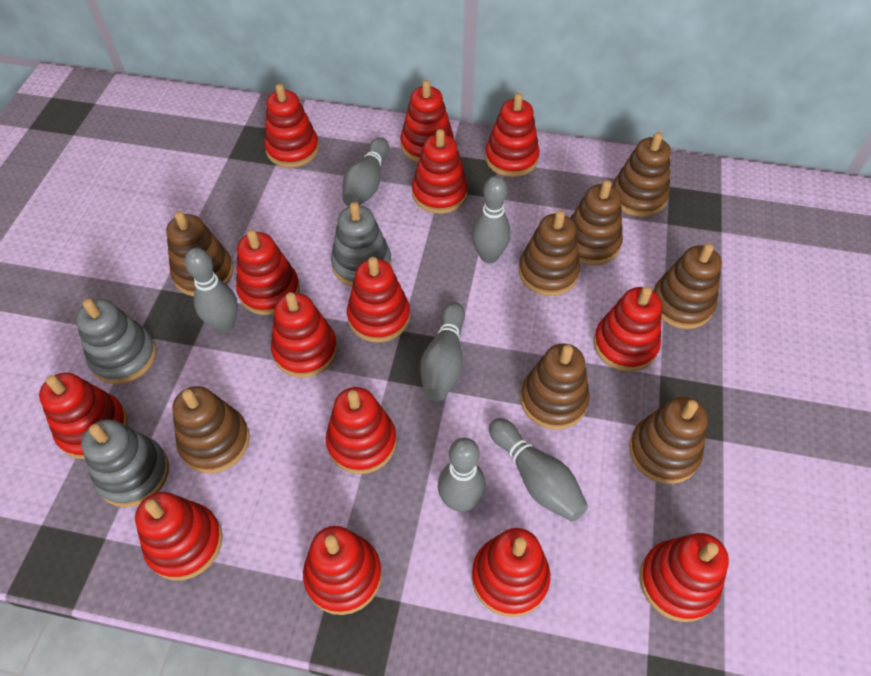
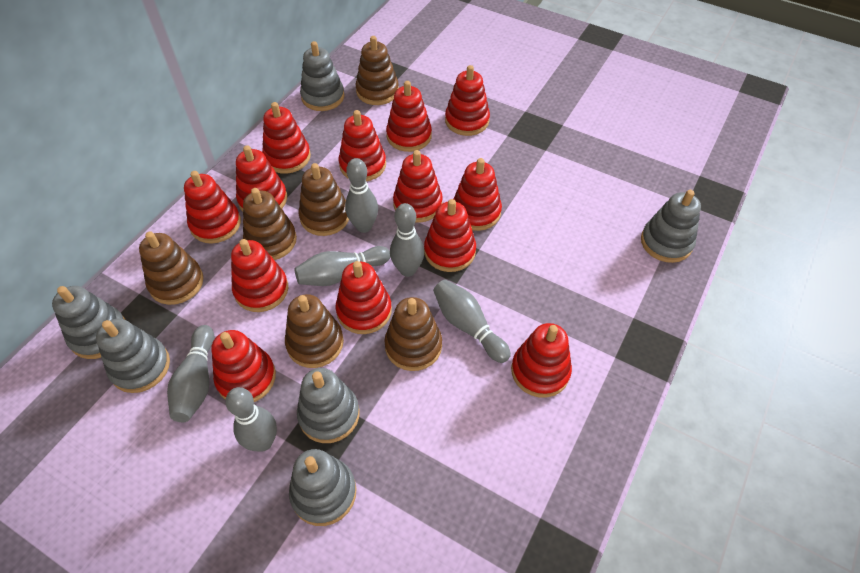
brown stacking toy: [166,211,234,296] [172,386,250,473] [519,210,580,296] [520,343,589,430] [571,180,623,265] [612,132,671,217] [629,397,708,484] [653,243,722,329] = 8 -> [139,232,203,305] [243,188,297,260] [285,294,344,368] [299,163,349,236] [356,36,399,105] [384,297,442,371] = 6
grey stacking toy: [76,299,156,384] [81,420,169,507] [331,202,392,286] = 3 -> [52,286,126,359] [96,319,170,393] [289,449,357,526] [297,368,360,443] [300,41,344,111] [641,190,701,263] = 6
red stacking toy: [39,373,128,459] [135,492,223,581] [236,229,300,315] [264,84,319,168] [271,292,337,378] [303,526,382,615] [326,387,397,474] [347,257,410,343] [401,80,454,162] [412,129,468,214] [472,528,550,617] [485,93,539,177] [593,286,662,372] [640,533,729,622] = 14 -> [184,171,241,244] [211,330,276,402] [231,239,288,312] [236,145,287,212] [262,102,311,174] [335,261,392,334] [339,110,386,181] [386,81,432,152] [393,150,443,223] [424,199,476,272] [445,65,490,136] [453,158,502,231] [511,323,572,398] = 13

